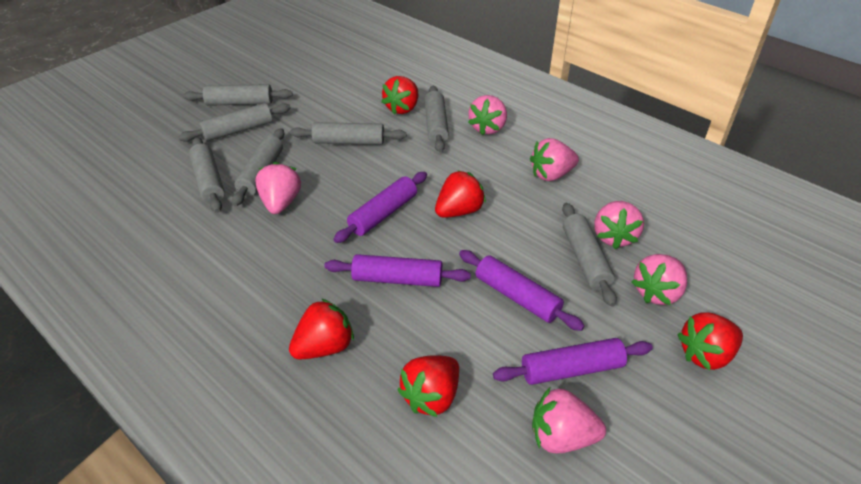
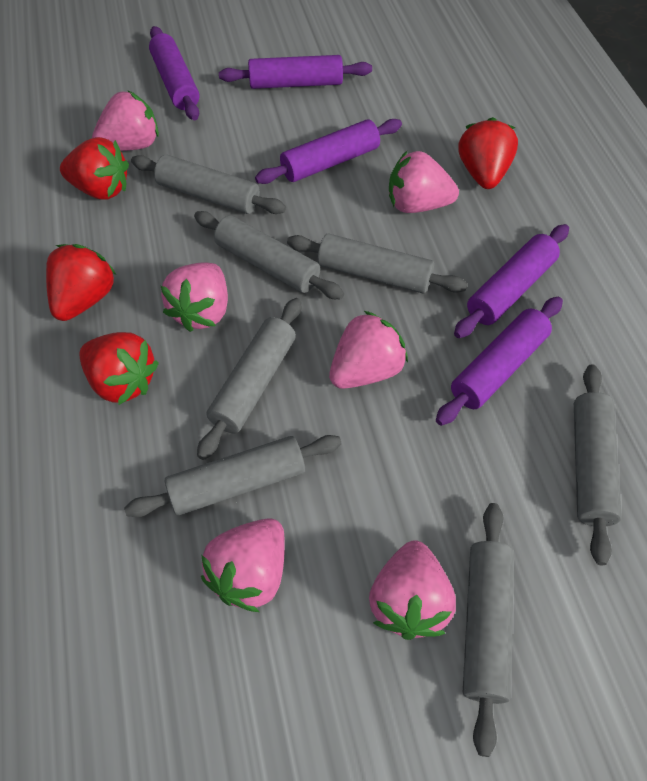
purple rolling pin: [324,254,471,287] [334,172,427,243] [459,250,585,331] [493,338,653,385] = 4 -> [149,26,199,120] [219,55,372,89] [255,119,402,184] [436,297,563,426] [454,224,569,338] = 5
red strawberry: [289,299,354,360] [381,76,418,115] [398,355,459,417] [435,170,486,218] [677,312,743,370] = 5 -> [46,244,116,321] [60,137,129,200] [79,332,159,405] [459,117,518,189] = 4

